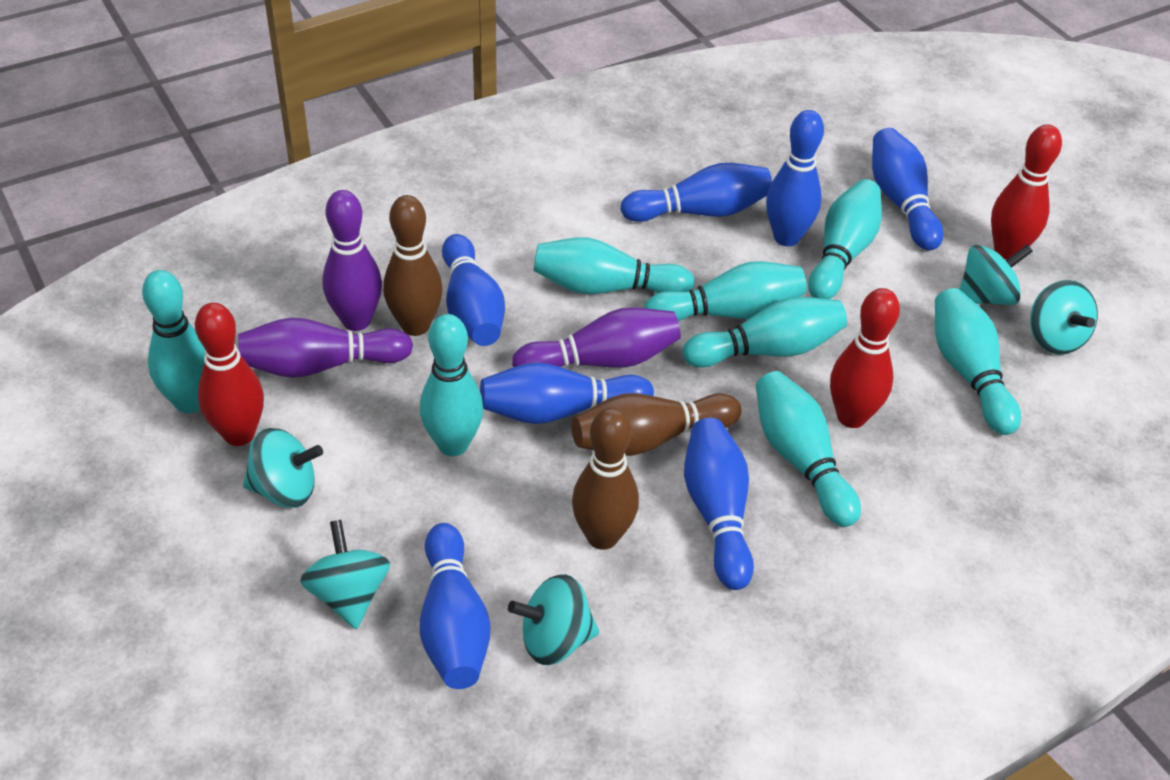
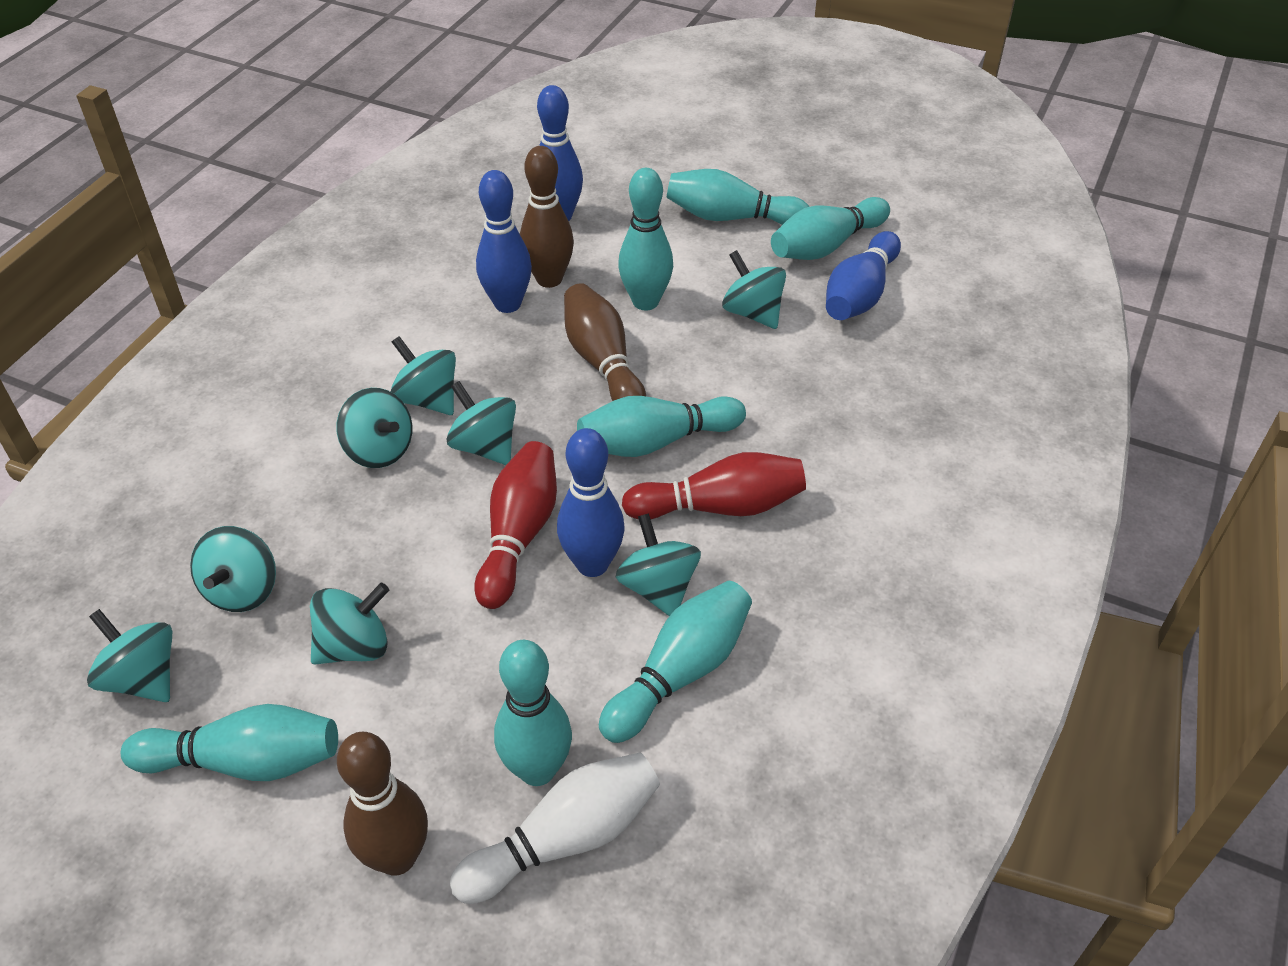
blue bowling pin: [420,523,490,689] [442,234,505,346] [480,362,654,424] [621,163,772,222] [684,418,754,590] [766,110,824,246] [872,128,944,250] = 7 -> [476,170,532,313] [537,85,583,221] [557,428,625,577] [826,231,901,320] = 4
purple bowling pin: [238,317,413,378] [323,190,382,331] [512,307,681,368] = 3 -> none = 0
red bowling pin: [195,303,264,446] [830,288,900,428] [991,124,1062,260] = 3 -> [474,441,557,609] [622,452,806,519] = 2
turquoise bowling pin: [142,270,205,413] [420,314,484,456] [533,237,695,294] [644,261,807,321] [682,297,847,367] [756,371,861,527] [808,179,882,299] [935,288,1021,435] = 8 -> [121,704,338,781] [494,640,572,786] [577,396,746,457] [599,581,752,743] [618,168,673,310] [666,169,810,225] [771,197,890,260] = 7
turquoise spinning top: [243,428,323,508] [300,520,390,629] [508,574,599,665] [960,244,1033,305] [1030,280,1098,355] = 5 -> [87,609,172,702] [190,526,276,612] [310,583,389,665] [336,388,412,468] [391,336,456,415] [447,381,516,465] [616,513,701,616] [722,250,786,329] = 8
white bowling pin: none = 0 -> [450,752,660,904] = 1

